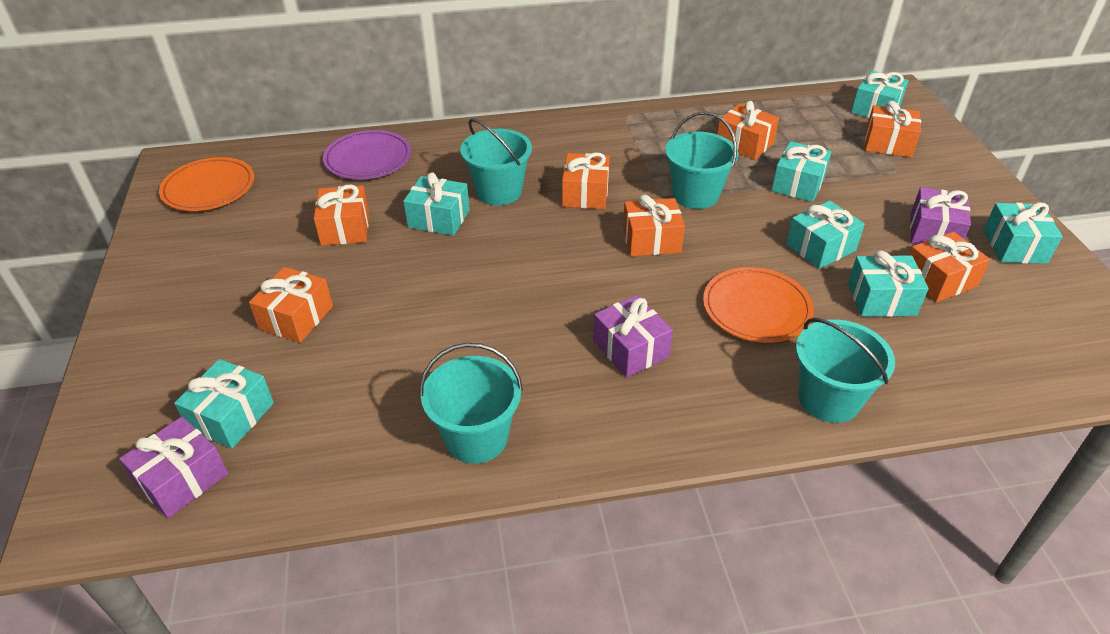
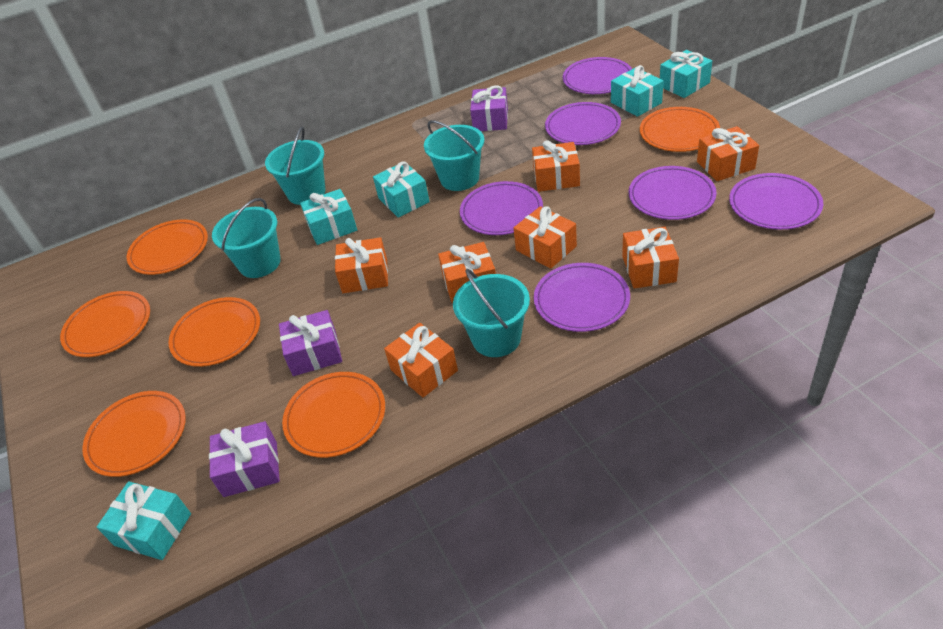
orange plate: [159,157,254,211] [703,267,814,343] = 2 -> [60,291,150,357] [82,391,186,477] [127,219,208,275] [168,297,260,367] [282,372,385,458] [640,107,720,152] = 6
purple plate: [323,130,411,180] = 1 -> [460,181,543,235] [534,263,630,332] [545,102,621,145] [563,57,632,94] [629,166,717,220] [729,173,823,230] = 6
turquoise gift: [174,359,274,449] [403,172,470,236] [771,141,831,202] [786,201,865,269] [848,251,929,317] [851,71,909,118] [984,202,1063,264] = 7 -> [96,481,191,560] [300,189,357,245] [373,161,430,218] [611,65,663,117] [660,50,712,98] = 5

